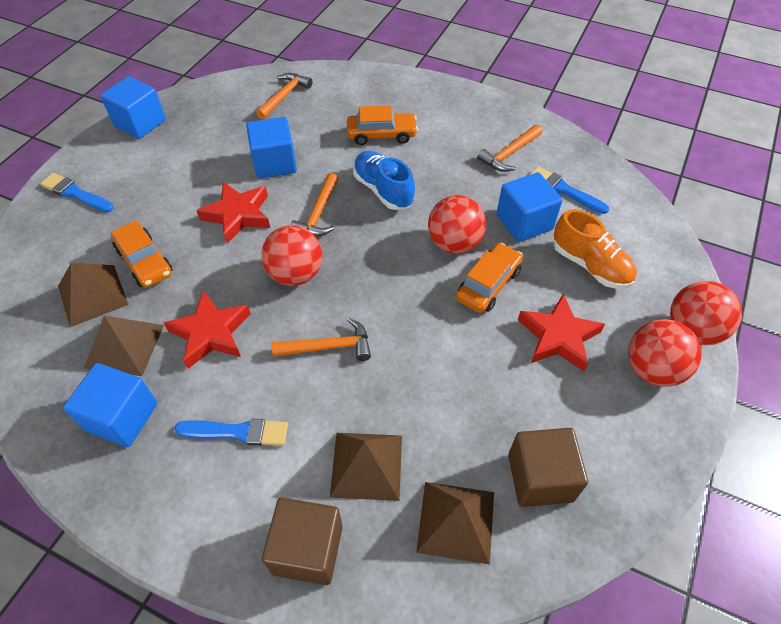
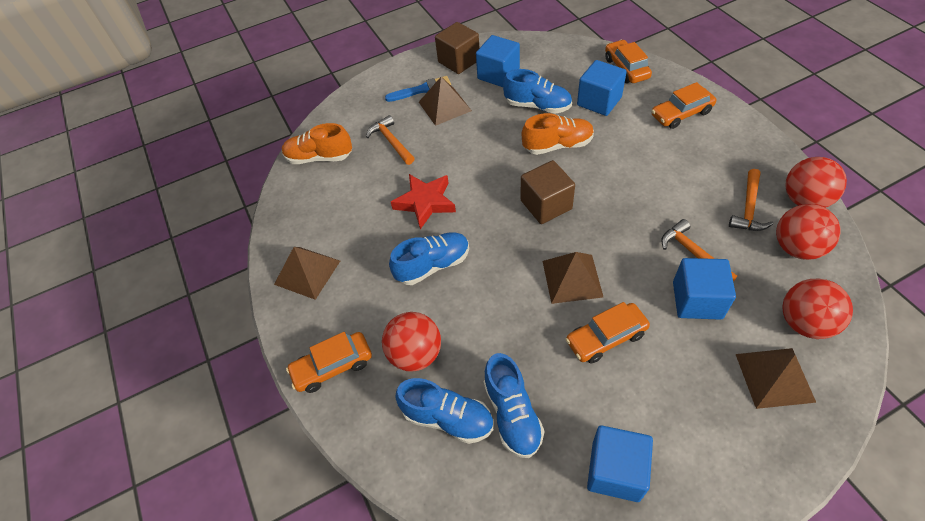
blue brush: [40,173,114,213] [174,419,288,446] [530,166,609,214] = 3 -> [385,76,451,102] = 1
blue shoe: [353,151,415,210] = 1 -> [389,232,469,285] [395,378,494,444] [484,353,545,458] [503,69,572,113] = 4
orange car: [111,220,172,288] [347,105,418,145] [456,243,523,313] = 3 -> [286,332,372,393] [565,302,650,364] [605,40,652,83] [651,82,716,129] = 4
orange hammer: [256,73,313,120] [272,318,371,361] [290,173,339,236] [477,124,543,172] = 4 -> [366,115,415,165] [661,219,737,281] [729,169,773,231] = 3
orange shoe: [554,209,637,289] = 1 -> [282,123,352,164] [521,113,594,155] = 2
red star: [164,290,251,369] [196,182,270,244] [518,294,605,371] = 3 -> [391,174,456,229] = 1

